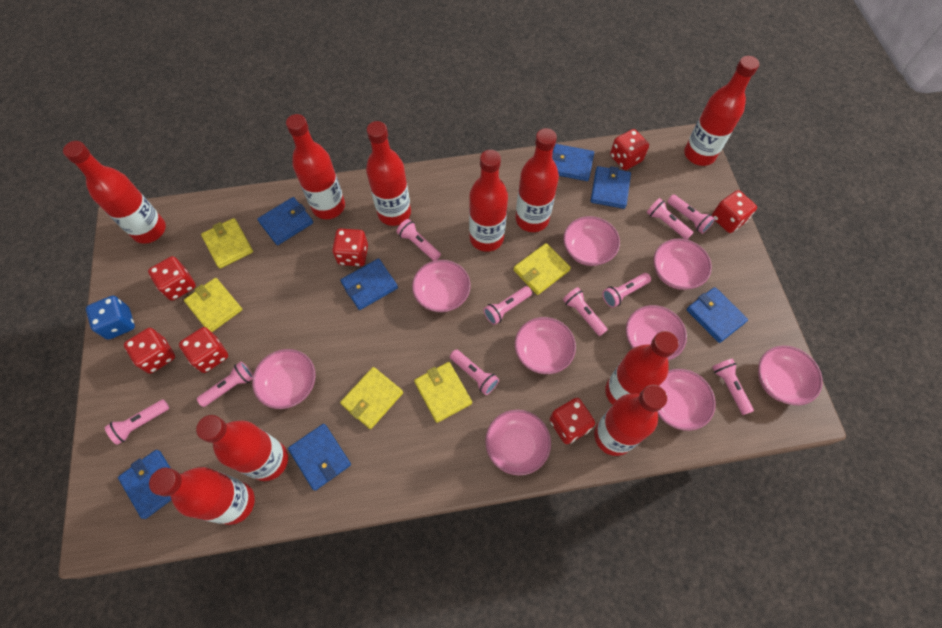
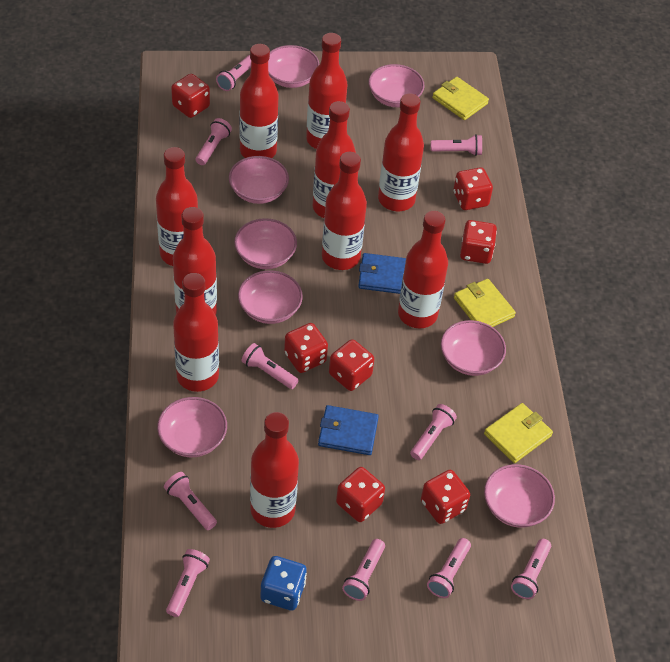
blue wallet: [118,450,171,519] [257,197,313,245] [288,424,351,491] [340,258,398,310] [552,144,594,181] [591,166,631,209] [686,287,748,343] = 7 -> [318,405,379,455] [358,253,406,294] = 2
pink bowl: [252,349,316,409] [412,260,471,312] [485,410,551,475] [515,317,576,374] [563,216,620,266] [626,305,687,360] [654,238,712,290] [658,369,716,431] [758,346,823,405] = 9 -> [157,397,227,457] [229,156,289,204] [234,218,297,269] [238,270,303,324] [268,45,320,88] [369,64,424,107] [441,320,506,376] [484,464,555,528] = 8
yellow wallet: [184,278,242,332] [201,218,253,268] [340,367,403,429] [414,362,472,423] [513,243,571,295] = 5 -> [432,77,489,120] [454,279,516,327] [484,403,553,463] = 3

